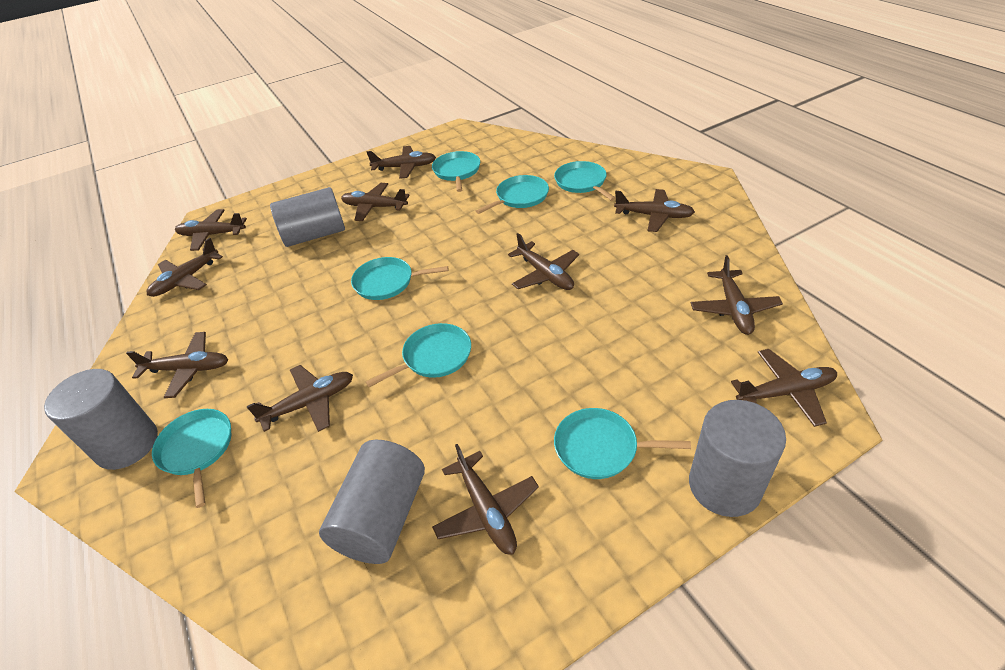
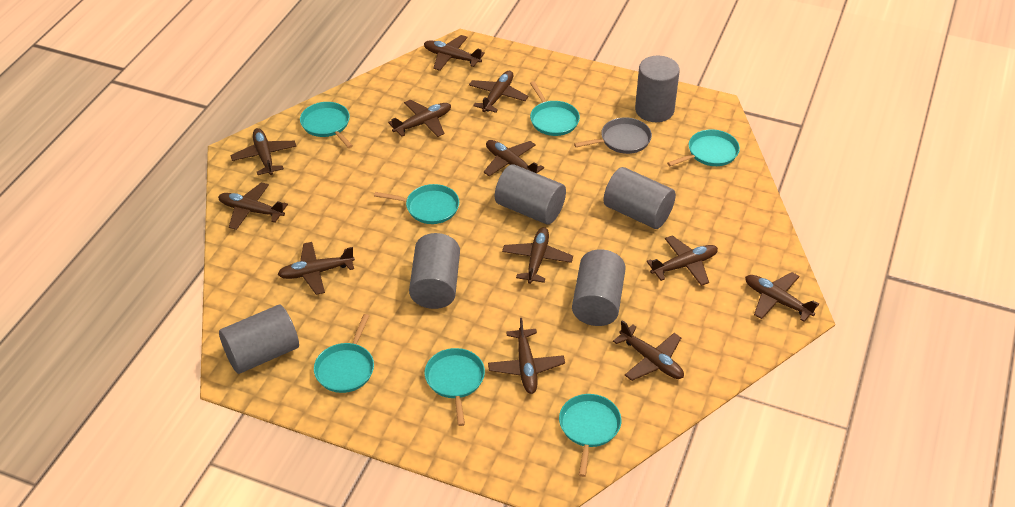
brown plane: [126,332,228,398] [147,238,223,297] [175,209,247,251] [247,365,353,432] [341,183,410,221] [367,146,436,179] [432,444,539,555] [508,233,579,290] [614,189,695,232] [691,255,783,335] [731,349,837,427] = 11 -> [218,182,288,230] [230,128,296,175] [277,242,355,295] [388,99,451,137] [424,35,485,71] [469,71,528,113] [484,140,544,177] [488,318,565,394] [502,227,573,284] [613,320,684,381] [647,235,718,286] [745,272,819,322] = 12
grey cylinder: [44,369,158,470] [270,187,345,247] [319,440,425,564] [689,400,786,517] = 4 -> [219,305,299,374] [409,233,460,309] [495,164,566,225] [572,249,626,326] [603,167,676,229] [635,56,680,122] = 6
grey pan: none = 0 -> [574,117,652,154] = 1

